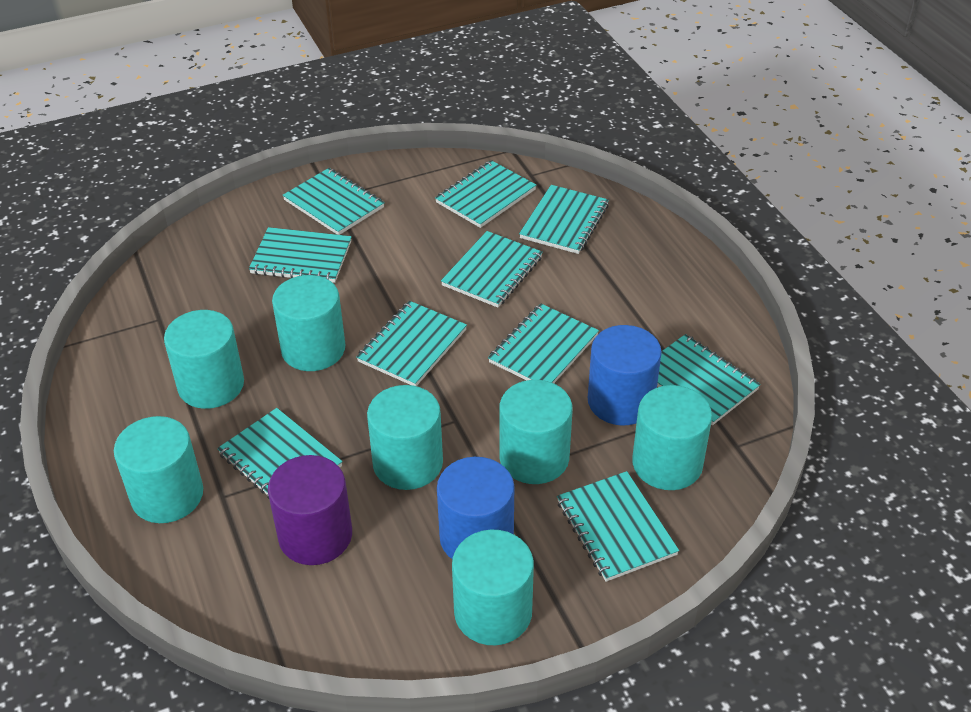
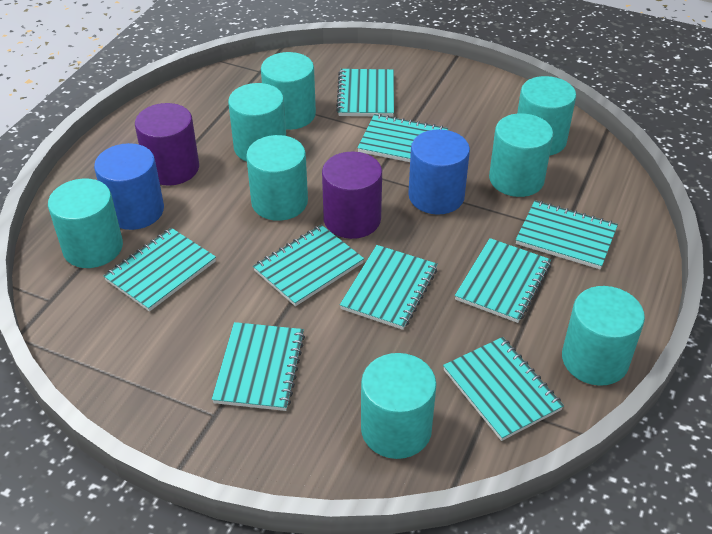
purple cylinder: [268,455,352,565] = 1 -> [135,103,199,186] [322,152,382,239] = 2
turquoise cylinder: [114,416,203,523] [164,310,244,409] [272,275,345,371] [367,385,443,490] [452,530,534,645] [499,380,573,484] [632,385,712,490] = 7 -> [48,179,123,268] [228,83,286,162] [246,135,308,221] [261,52,316,130] [361,353,436,459] [489,113,553,197] [517,76,576,156] [562,286,645,386] = 8
turquoise notebook: [217,408,343,499] [249,227,352,283] [283,168,385,235] [356,301,467,386] [435,160,536,228] [441,231,543,308] [488,304,599,383] [519,185,609,254] [557,471,679,582] [657,334,761,425] = 10 -> [104,228,216,312] [212,322,305,411] [253,225,364,306] [336,69,394,117] [340,245,438,330] [357,114,448,162] [443,337,564,441] [455,238,551,323] [516,200,618,269] = 9

